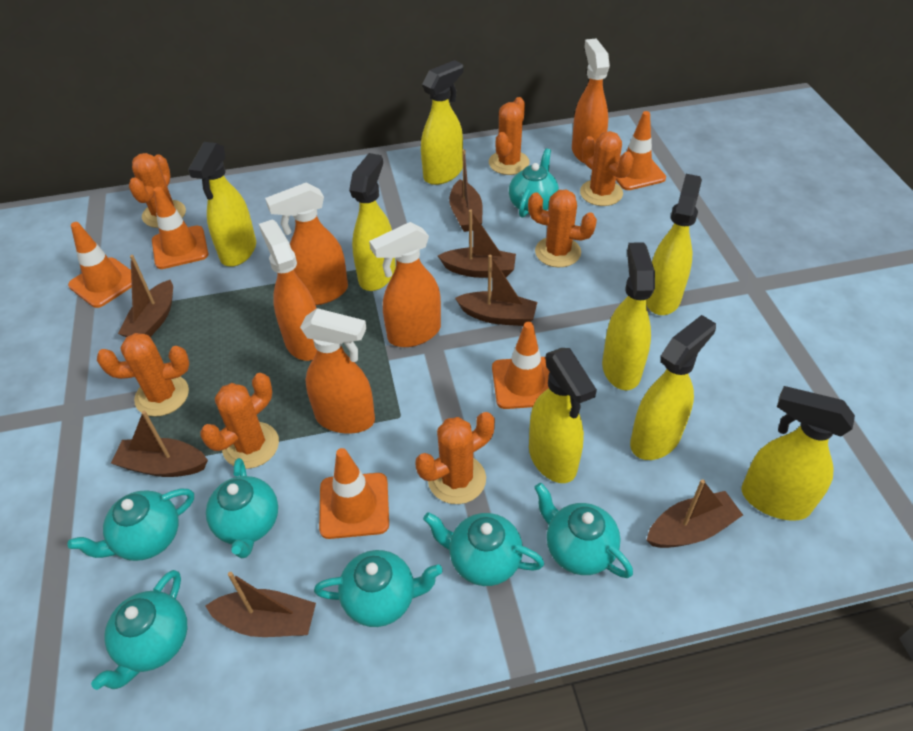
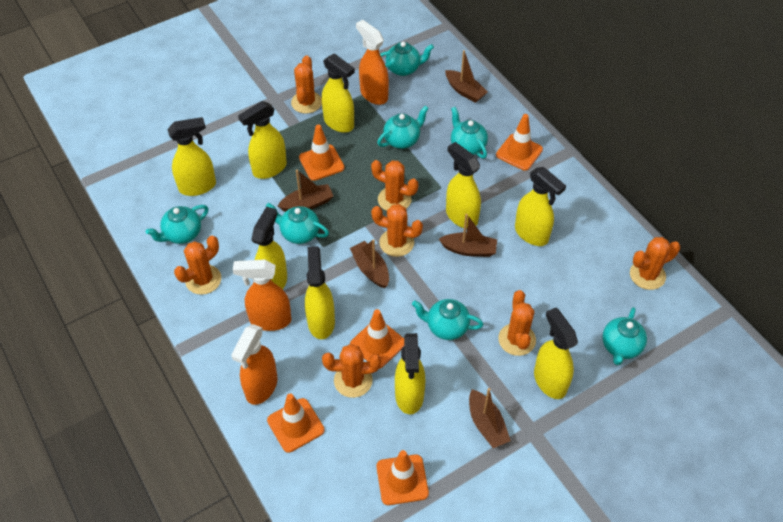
brown boat: [111,411,208,477] [118,255,173,337] [205,572,316,637] [438,209,516,278] [449,149,483,232] [455,255,537,326] [647,479,743,548] = 7 -> [278,170,333,212] [350,239,389,288] [439,214,497,257] [445,50,488,103] [469,388,511,448] = 5
orange spray bottle: [259,219,317,361] [265,183,348,305] [300,308,375,434] [369,222,441,347] [572,39,610,164] = 5 -> [231,324,278,405] [233,259,291,331] [356,20,389,105] = 3
yellow spray bottle: [188,142,256,267] [349,153,396,291] [421,60,463,185] [529,348,597,483] [602,242,655,390] [630,315,716,460] [646,174,702,315] [741,386,855,521] = 8 -> [167,117,216,196] [238,101,287,179] [251,207,287,290] [305,246,335,339] [322,53,355,133] [395,333,425,414] [446,142,481,229] [515,167,566,246] [534,308,578,399] = 9

